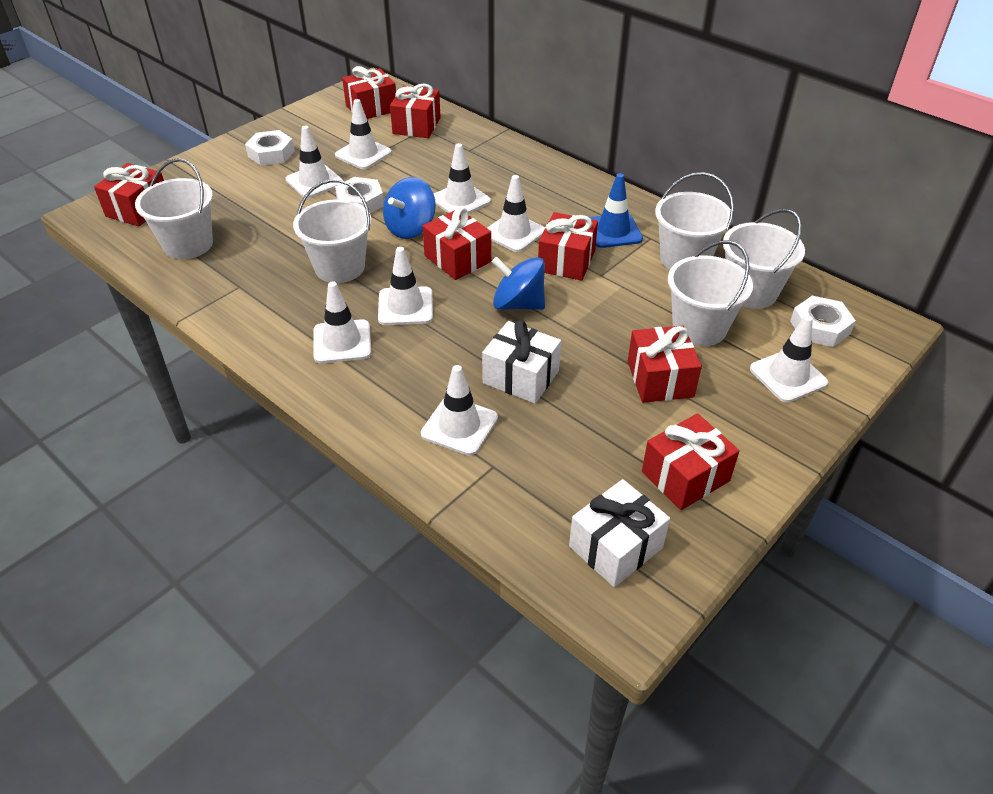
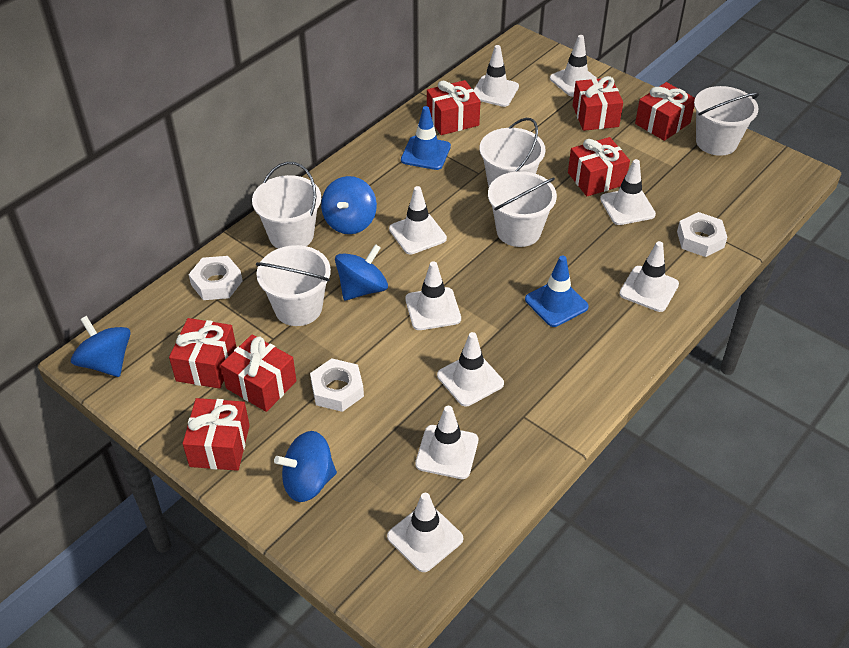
blue spinning top: [383,177,436,239] [492,257,545,310] = 2 -> [71,316,131,377] [274,431,337,502] [321,176,377,234] [335,244,388,301] = 4
blue traffic cone: [589,173,643,248] = 1 -> [401,106,451,170] [525,256,589,327] = 2
white gift: [482,320,561,404] [569,479,670,587] = 2 -> none = 0
white traffic cone: [285,125,343,198] [313,281,371,363] [335,99,392,169] [378,247,433,325] [421,365,498,456] [434,143,491,214] [487,175,545,252] [750,315,828,403] = 8 -> [387,493,463,572] [389,186,447,254] [405,261,461,330] [415,406,478,479] [437,332,504,406] [474,45,519,107] [550,35,598,97] [600,159,656,225] [619,241,679,312] = 9

